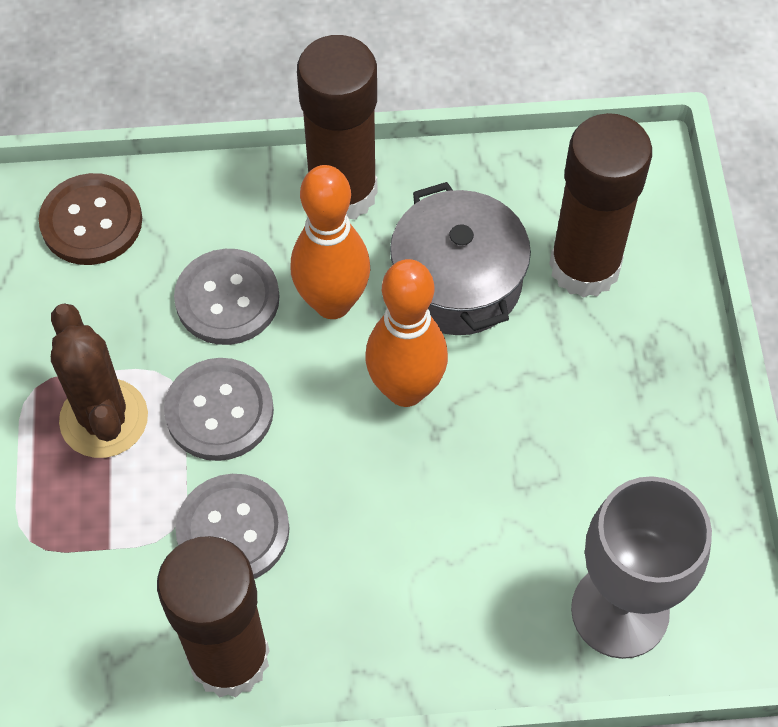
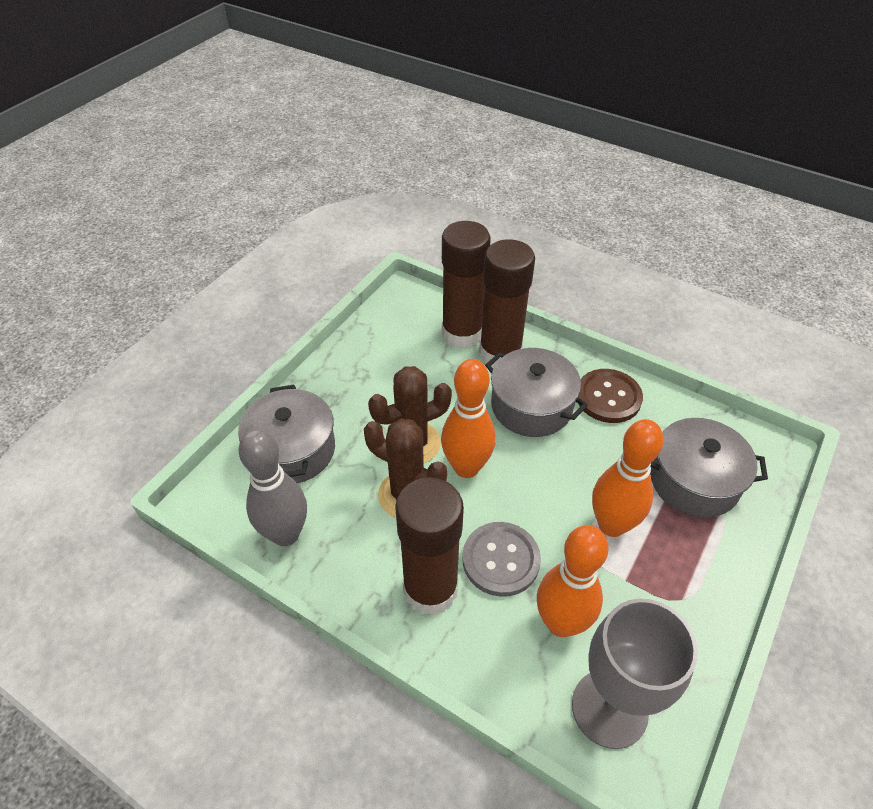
brown cactus: [51,304,148,458] = 1 -> [364,418,447,518] [368,366,452,464] = 2
grey bowling pin: none = 0 -> [238,429,307,546] = 1
grey button: [164,358,274,461] [174,249,280,345] [175,474,290,579] = 3 -> [462,522,541,597] = 1
grey pot: [390,182,531,335] = 1 -> [238,385,335,483] [485,348,588,437] [650,418,768,518] = 3
orange bowling pin: [290,165,370,319] [365,259,448,407] = 2 -> [441,359,496,478] [537,525,609,637] [592,419,664,537] = 3

